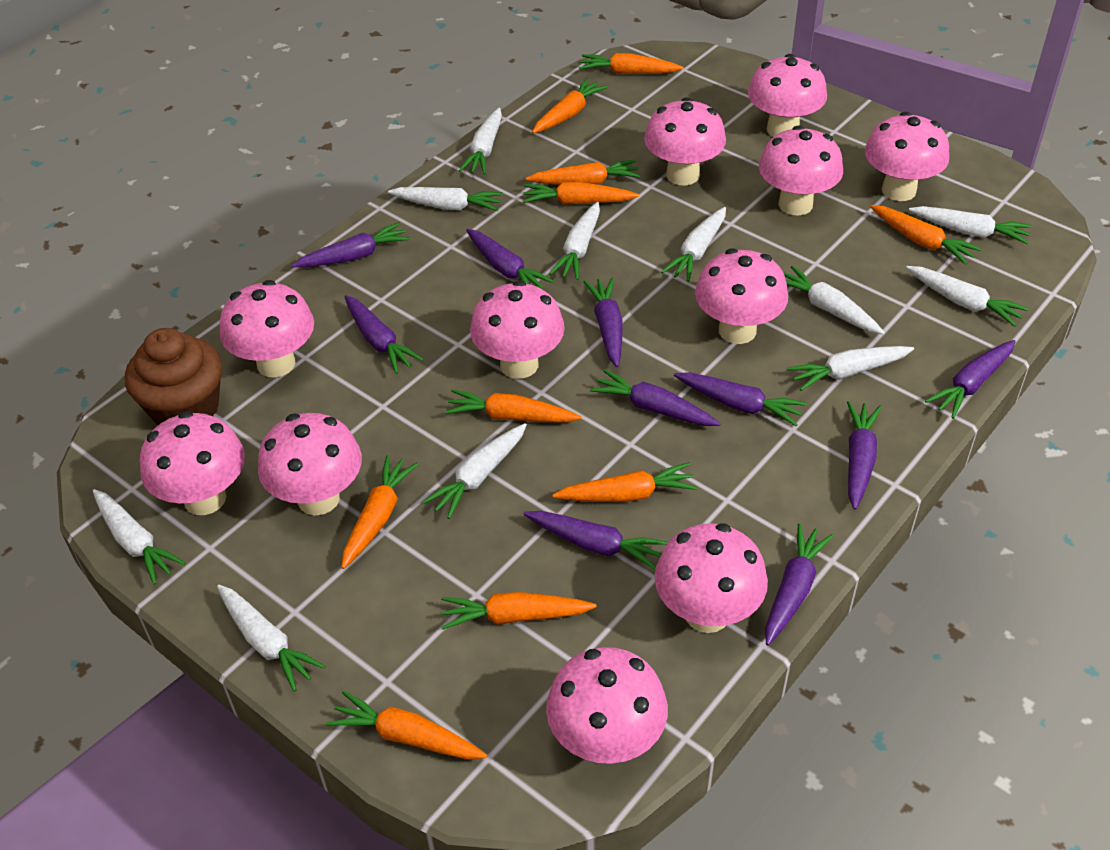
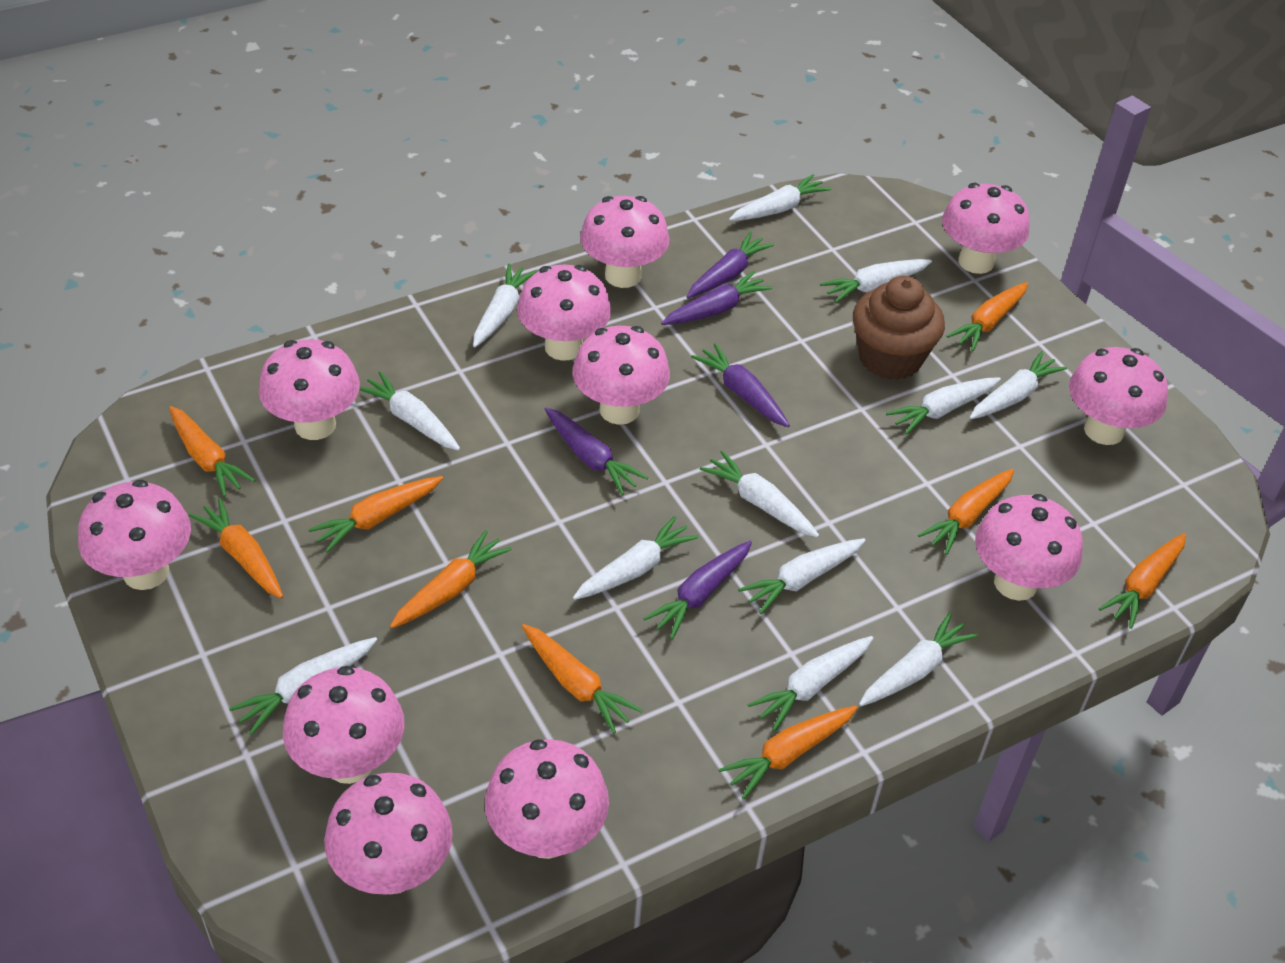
orange carrot: [326,691,487,760] [341,455,418,569] [441,592,597,630] [445,389,581,423] [523,182,639,205] [526,160,641,185] [532,78,608,134] [552,462,698,502] [579,53,683,74] [870,205,982,265] = 10 -> [169,406,255,497] [189,498,283,599] [308,476,443,553] [390,530,512,628] [522,624,642,733] [718,706,858,799] [918,469,1014,555] [947,282,1028,351] [1099,533,1186,629] = 9
purple carrot: [291,222,410,267] [344,295,424,374] [466,229,554,289] [524,511,668,570] [583,277,623,367] [590,369,720,426] [674,372,807,426] [765,523,834,645] [847,401,882,510] [925,340,1016,419] = 10 -> [545,407,648,495] [643,541,752,639] [661,271,773,325] [686,232,774,298] [691,343,790,427] = 5
white carrot: [93,489,186,585] [217,585,326,692] [388,187,503,211] [422,423,527,519] [459,108,502,175] [549,202,600,280] [661,207,726,282] [783,266,885,335] [787,346,914,391] [906,266,1029,327] [909,206,1032,244] = 11 -> [229,637,377,735] [359,371,460,450] [473,264,537,347] [573,516,699,600] [700,451,819,537] [729,174,831,221] [738,538,866,614] [747,636,873,731] [820,259,932,303] [859,612,978,706] [886,377,1001,435] [970,351,1067,419] = 12

